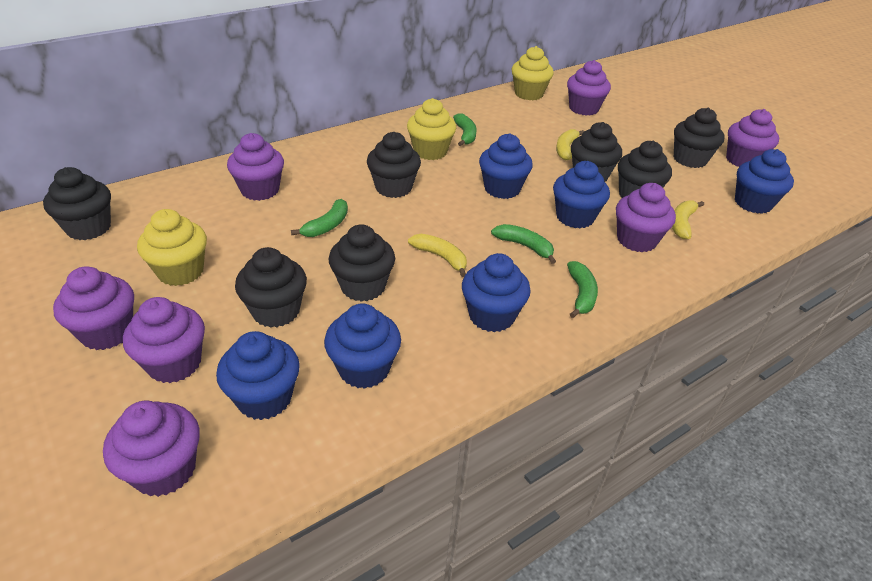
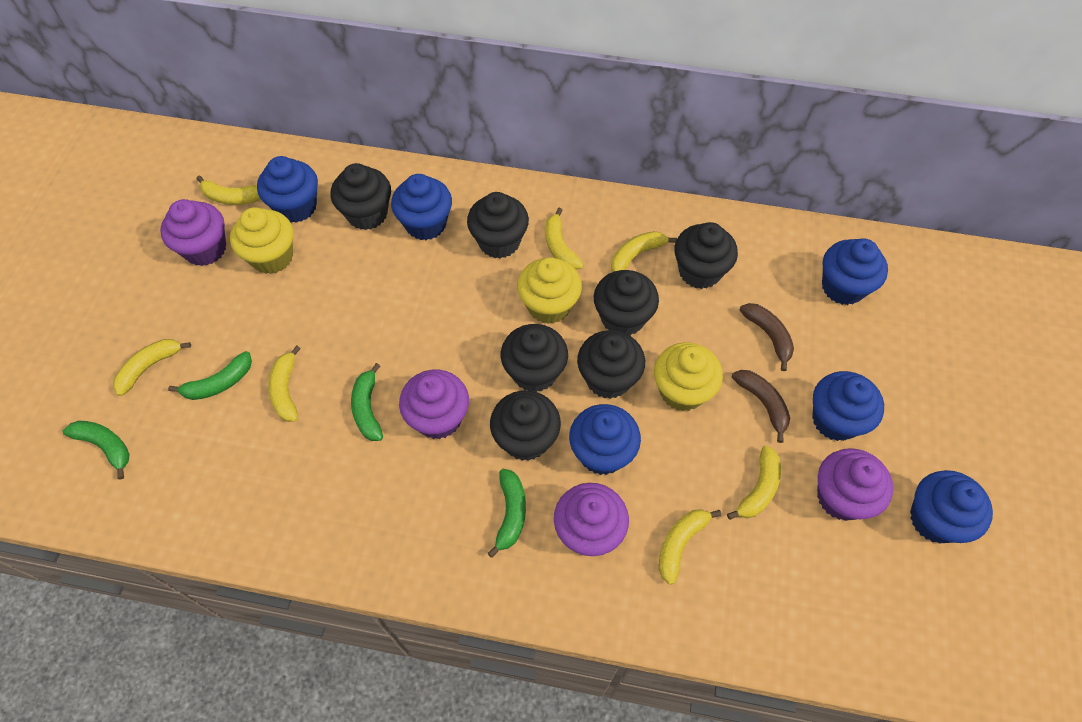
brown banana: none = 0 -> [732,370,790,443] [740,303,794,371] = 2
purple cupcake: [53,266,134,350] [103,401,200,497] [123,297,205,383] [227,133,284,201] [567,60,611,116] [616,183,676,252] [726,109,779,167] = 7 -> [160,199,226,266] [399,369,469,439] [554,483,629,556] [817,448,893,521] = 4
yellow banana: [408,234,467,277] [556,129,585,160] [672,200,704,239] = 3 -> [113,339,191,396] [197,176,260,205] [268,345,301,422] [545,208,584,270] [611,231,677,272] [659,509,721,585] [727,445,781,520] = 7

